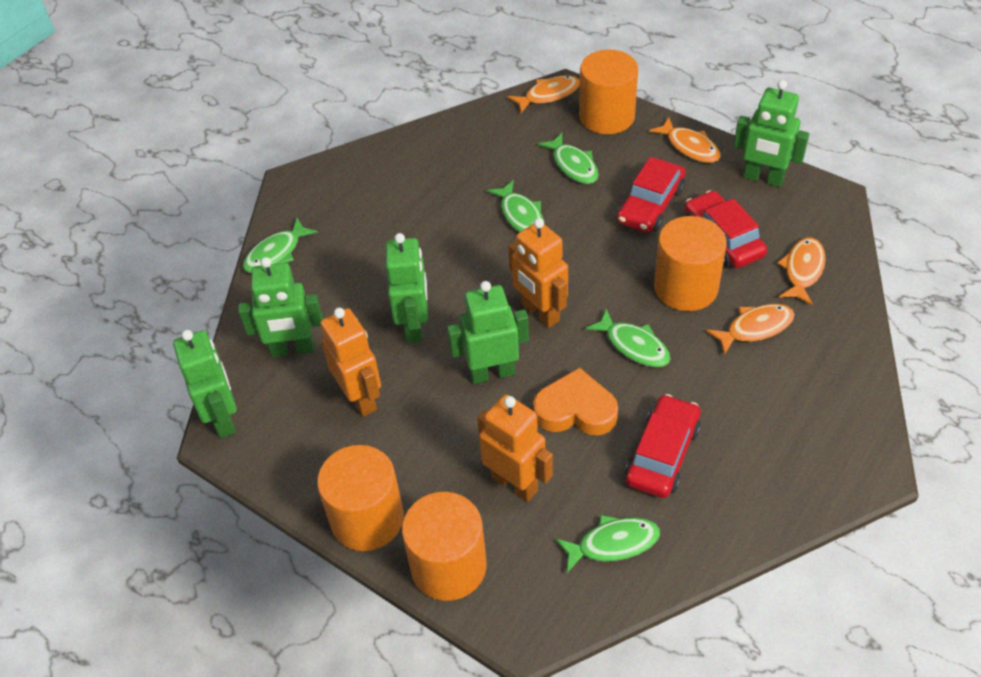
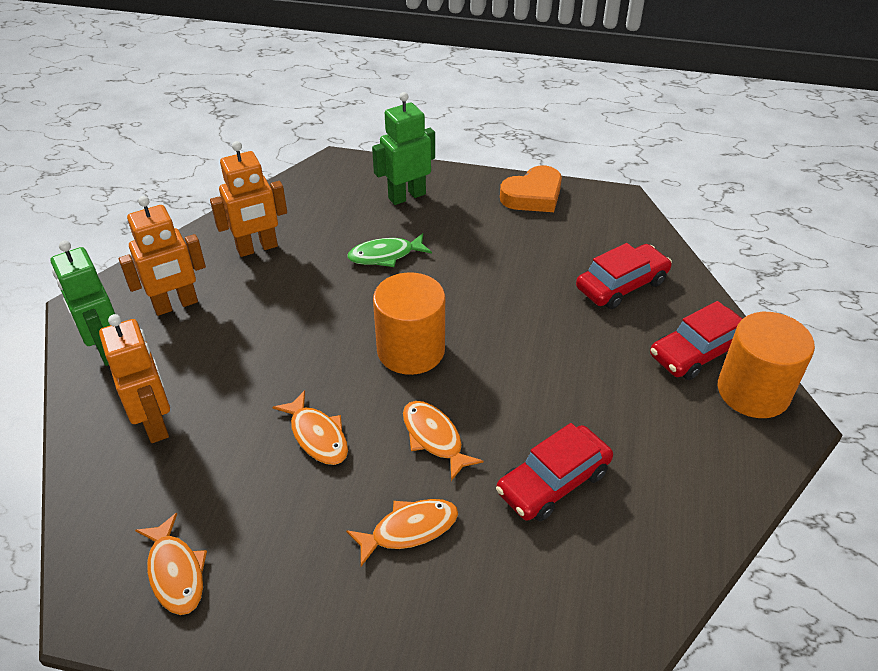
green fish: [243,218,318,273] [487,180,544,233] [538,133,599,184] [555,515,660,573] [585,308,670,367] = 5 -> [347,233,432,267] = 1
green robot: [173,330,237,438] [238,257,323,358] [386,233,428,343] [447,281,529,384] [734,80,809,187] = 5 -> [51,240,115,366] [372,92,435,205] = 2
orange cylinder: [317,445,404,551] [402,492,487,601] [579,50,638,134] [654,216,727,311] = 4 -> [373,272,445,375] [718,312,815,418] = 2

